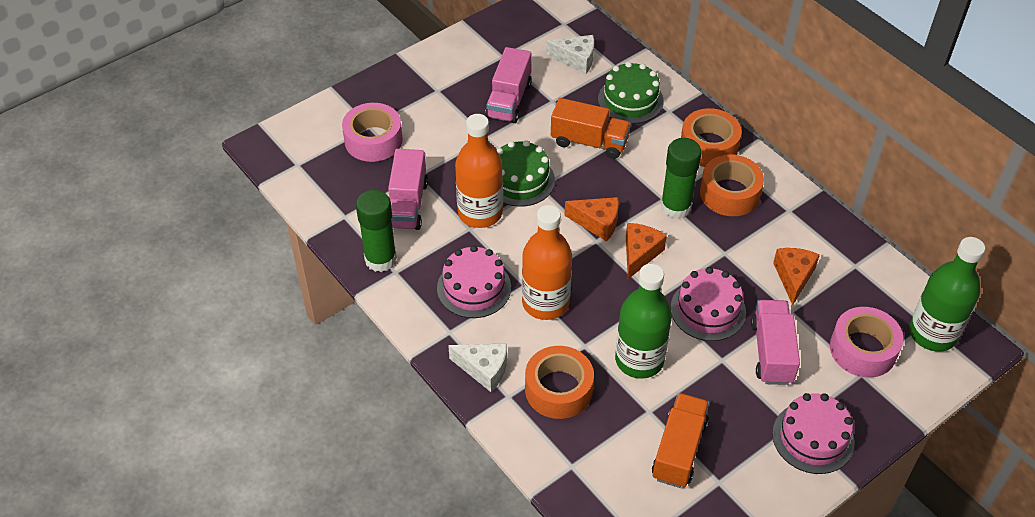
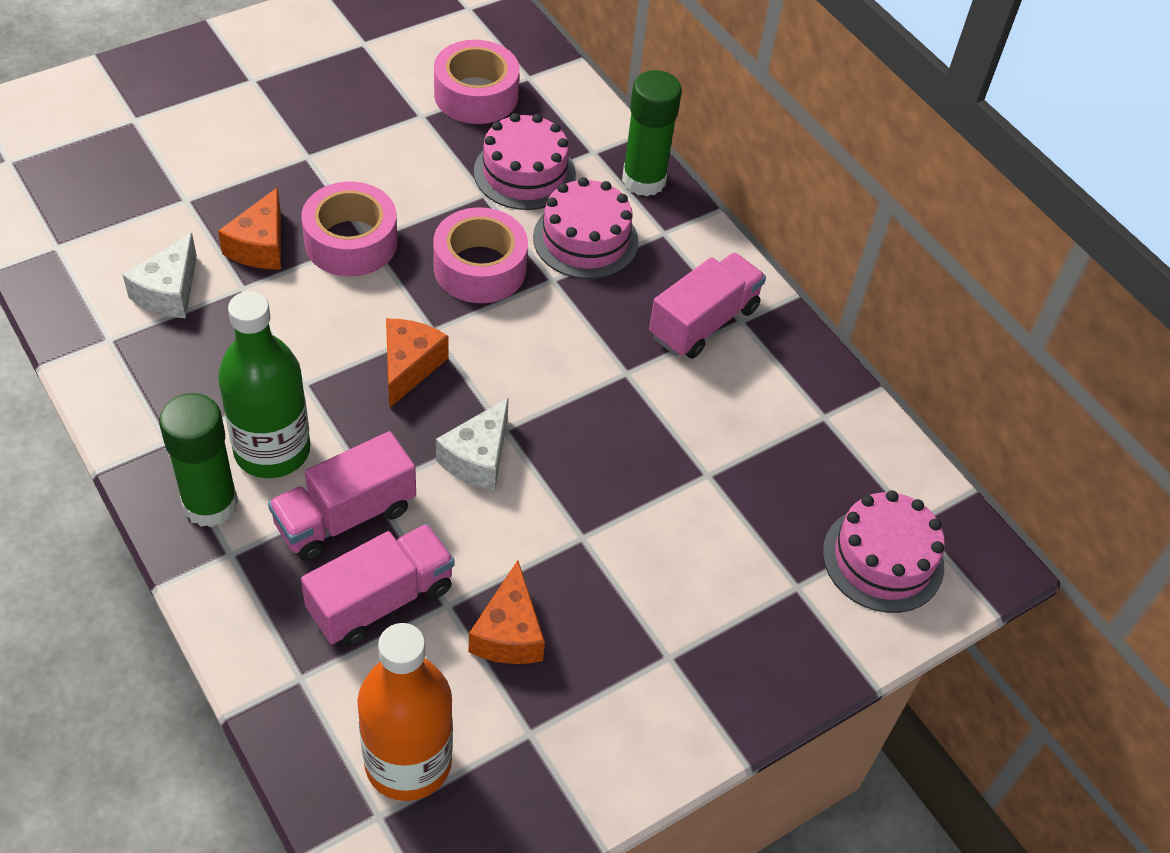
green bottle: [615,264,672,379] [909,237,985,352] = 2 -> [218,291,310,478] = 1
green cake: [497,140,555,207] [598,62,664,124] = 2 -> none = 0
orange bottle: [455,114,503,228] [522,205,572,320] = 2 -> [357,623,453,801] = 1
orange tape: [525,346,594,419] [681,108,742,167] [700,154,764,216] = 3 -> none = 0
orange truck: [551,98,631,159] [652,393,709,488] = 2 -> none = 0
pink tape: [342,103,403,162] [830,307,904,378] = 2 -> [301,182,397,276] [433,207,528,303] [434,40,520,124] = 3

